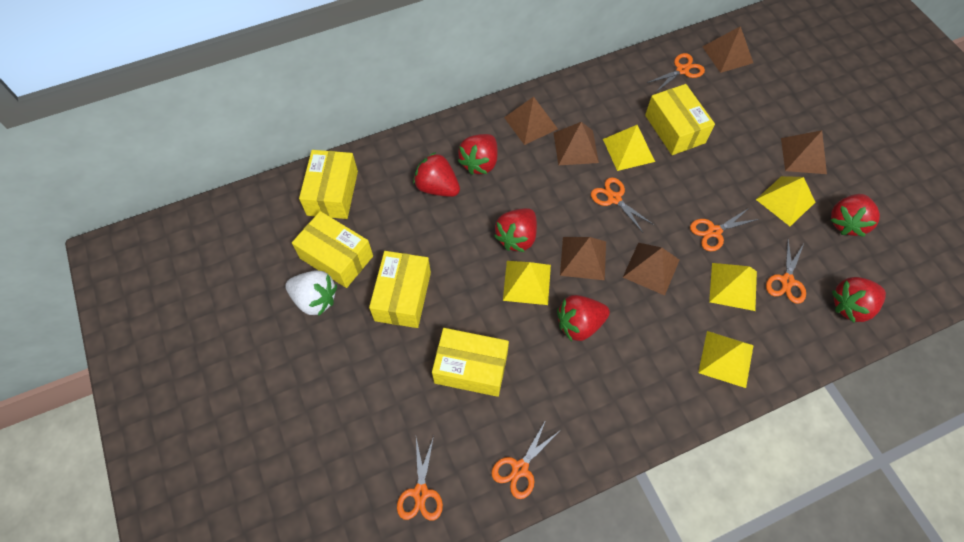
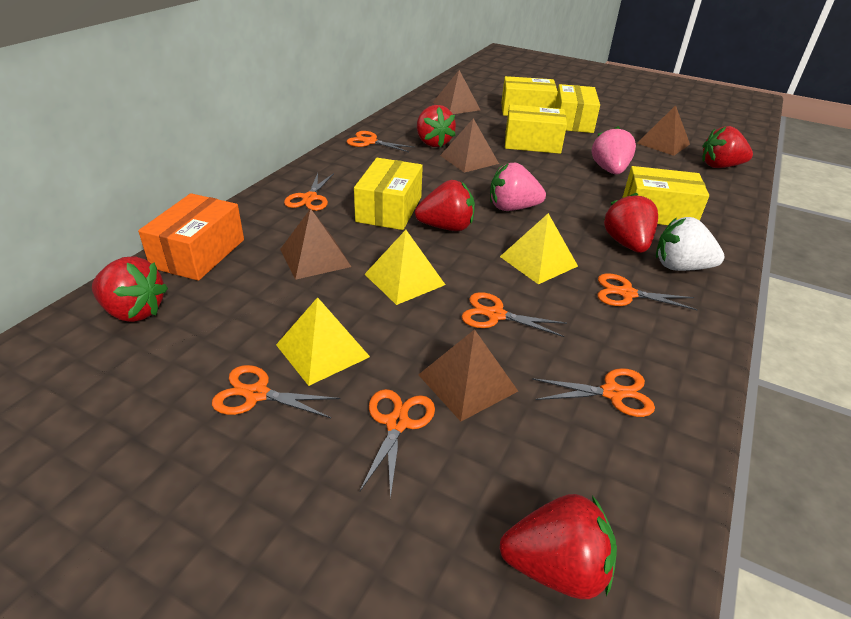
brown pyramid: [504,97,558,145] [554,122,599,165] [560,237,606,280] [623,243,679,296] [702,26,753,73] [781,130,827,174] = 6 -> [280,208,351,280] [418,329,518,421] [433,70,480,114] [440,118,499,173] [637,105,690,156] = 5
orange box: none = 0 -> [138,193,244,281] = 1
orange scissors: [397,436,443,521] [492,420,560,499] [591,177,654,232] [647,53,705,93] [690,208,759,251] [766,240,806,304] = 6 -> [212,365,340,418] [284,173,334,211] [347,131,415,152] [359,389,435,499] [461,292,567,337] [532,368,655,417] [598,274,698,310] = 7
pink strawberry: none = 0 -> [490,163,546,211] [592,126,636,174] = 2
yellow pyramid: [503,261,551,305] [603,125,655,171] [698,331,754,388] [709,263,757,311] [756,176,815,226] = 5 -> [276,297,370,386] [365,230,445,305] [500,213,578,284] = 3

